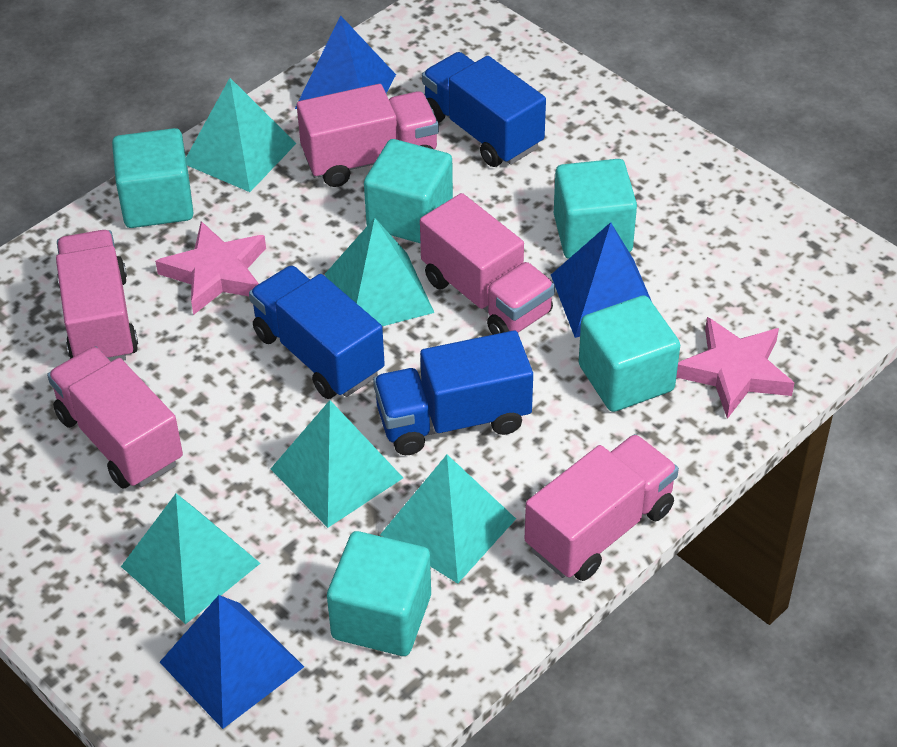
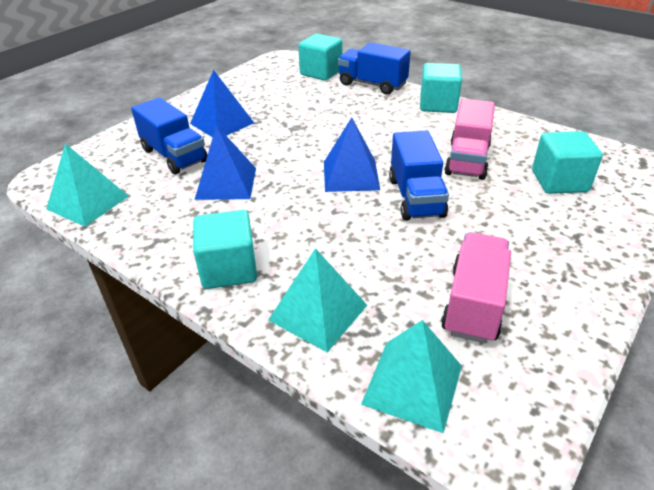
pink star: [155,221,266,315] [676,317,794,419] = 2 -> none = 0
pink truck: [47,346,183,489] [56,230,138,362] [297,84,439,187] [420,193,555,335] [525,434,679,581] = 5 -> [441,232,511,343] [444,99,495,180] = 2
turquoise cube: [112,128,193,228] [327,531,431,656] [364,139,453,243] [554,159,637,259] [578,295,680,412] = 5 -> [193,210,257,289] [298,33,342,81] [420,63,462,113] [532,131,603,194] = 4
turquoise pyramid: [121,494,261,624] [186,78,296,192] [271,400,403,528] [325,218,435,326] [380,455,516,584] = 5 -> [46,143,129,227] [268,248,367,353] [361,320,462,433] = 3

